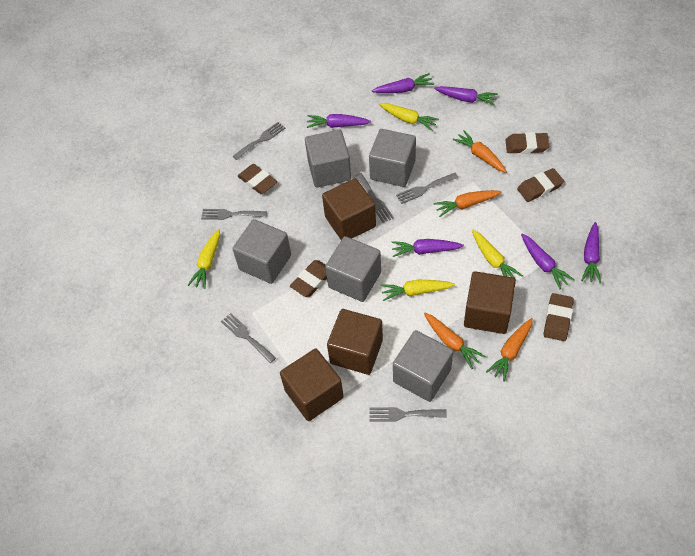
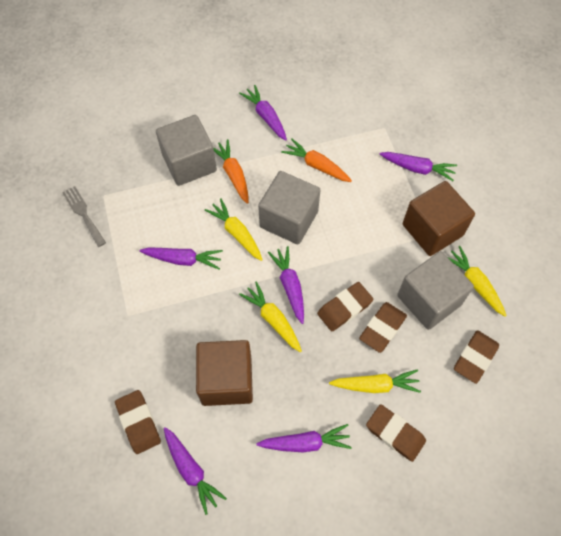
brown cube: [280,349,344,421] [322,178,376,240] [327,309,383,375] [464,271,516,334] = 4 -> [196,340,253,406] [403,181,475,256] = 2
grey cube: [233,219,291,284] [305,130,351,187] [325,236,381,302] [369,129,416,187] [393,330,453,402] = 5 -> [156,115,217,186] [258,171,320,244] [397,251,474,330] = 3
grey fork: [201,209,267,220] [221,313,276,363] [233,122,285,160] [355,173,394,223] [370,407,447,422] [396,173,458,204] = 6 -> [62,186,106,247] = 1
orange carrot: [424,313,486,369] [433,190,501,217] [453,130,507,173] [486,318,533,382] = 4 -> [213,139,249,204] [281,138,352,182] = 2

